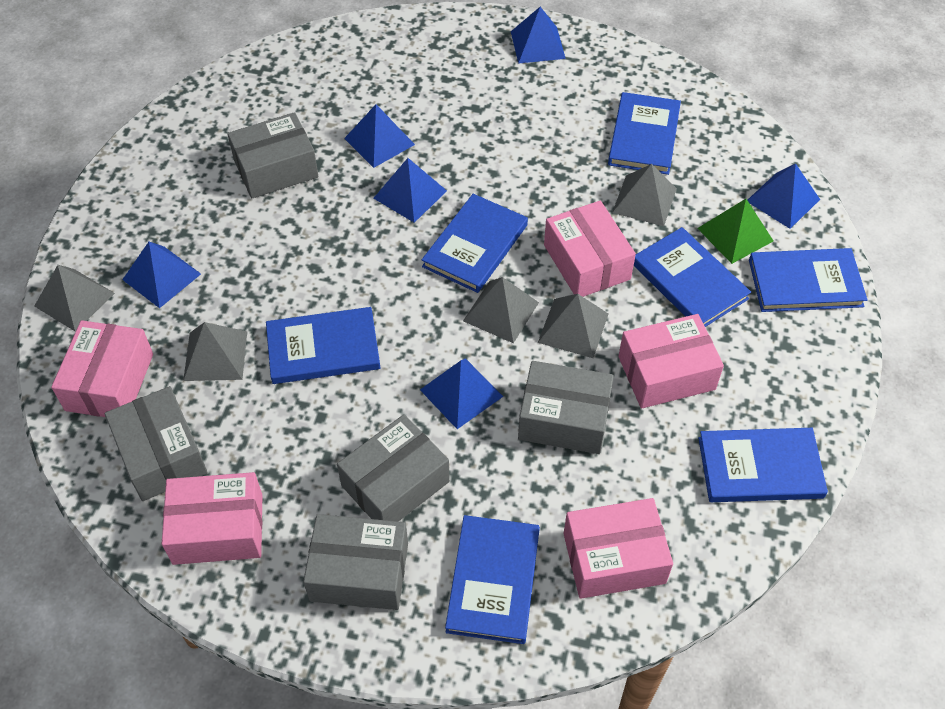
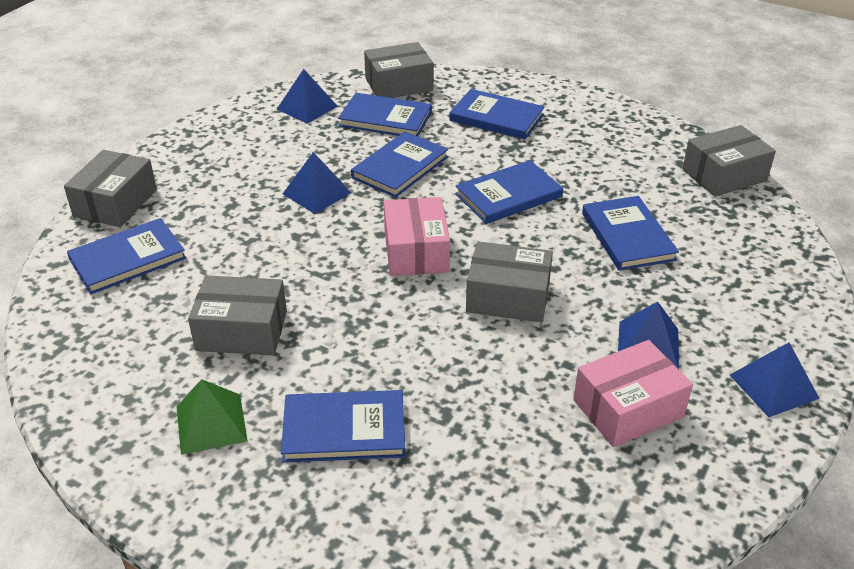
blue pyramid: [122,242,201,308] [344,104,415,168] [373,158,447,223] [420,358,503,429] [511,7,566,64] [748,163,820,229] = 6 -> [277,69,338,124] [283,152,352,214] [618,302,679,370] [730,342,820,417] = 4
grey pyramid: [34,265,115,331] [183,322,247,381] [463,277,539,343] [538,294,608,358] [612,164,677,226] = 5 -> none = 0
pink box: [51,320,153,417] [162,472,262,565] [544,201,636,297] [564,498,673,599] [618,314,724,408] = 5 -> [384,197,450,276] [573,340,693,447] = 2

